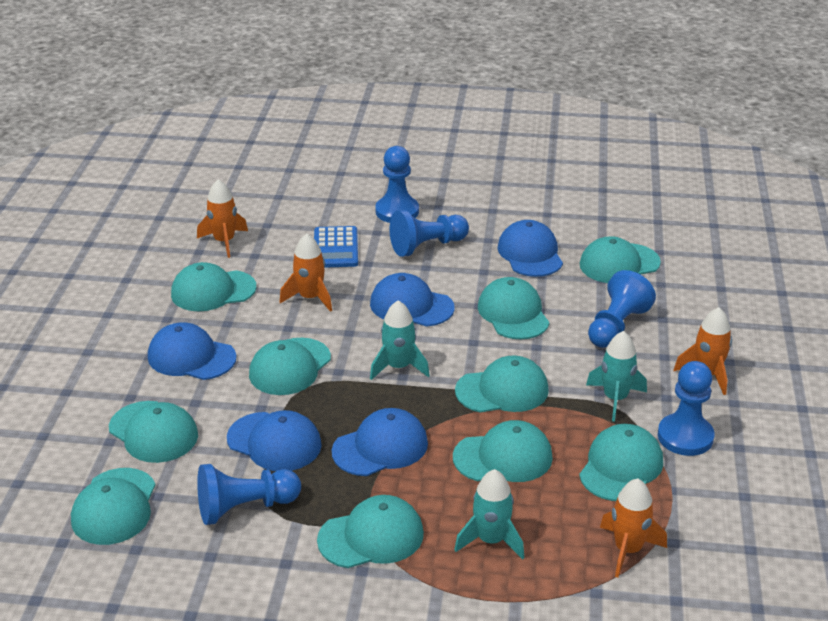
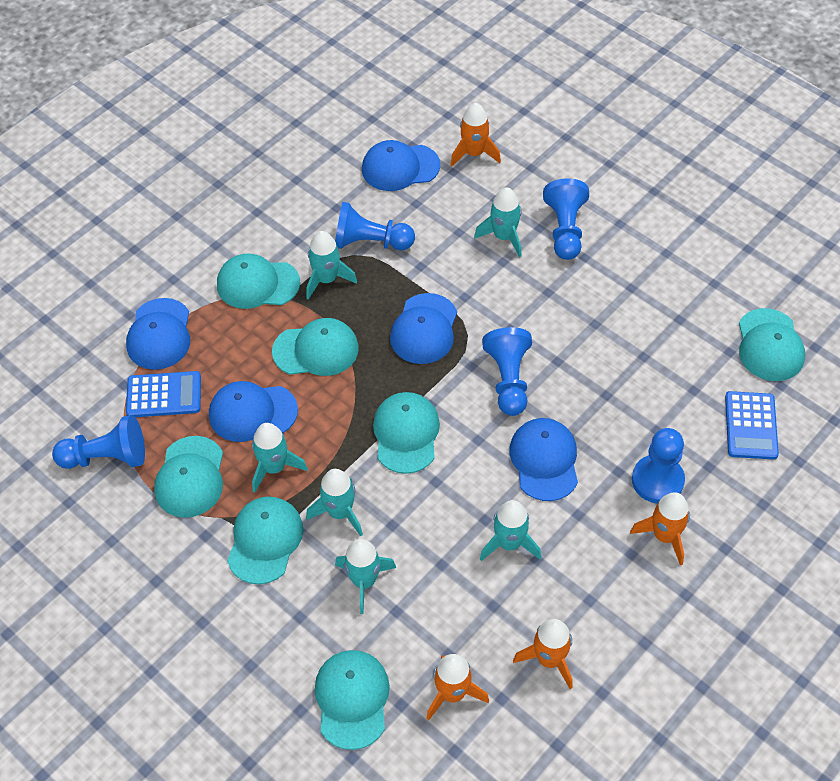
blue calculator: [314,226,358,268] = 1 -> [126,371,201,417] [725,391,779,460] = 2
turquoise cap: [71,468,155,545] [109,401,198,463] [171,262,256,311] [249,338,331,395] [317,495,424,568] [453,420,553,482] [455,355,549,413] [478,277,550,340] [579,424,663,501] [580,236,661,283] = 10 -> [154,436,223,518] [217,254,300,309] [227,497,303,584] [272,318,359,376] [315,650,390,750] [373,392,440,474] [739,308,805,381] = 7
turquoise rocket: [370,300,430,380] [454,469,524,560] [586,331,647,422] = 3 -> [252,423,308,492] [306,231,357,300] [306,469,363,536] [335,539,396,614] [474,187,522,257] [480,500,541,561] = 6

